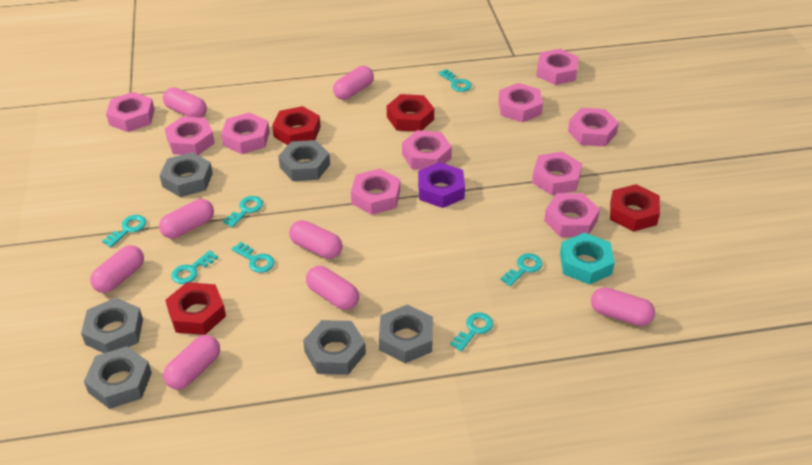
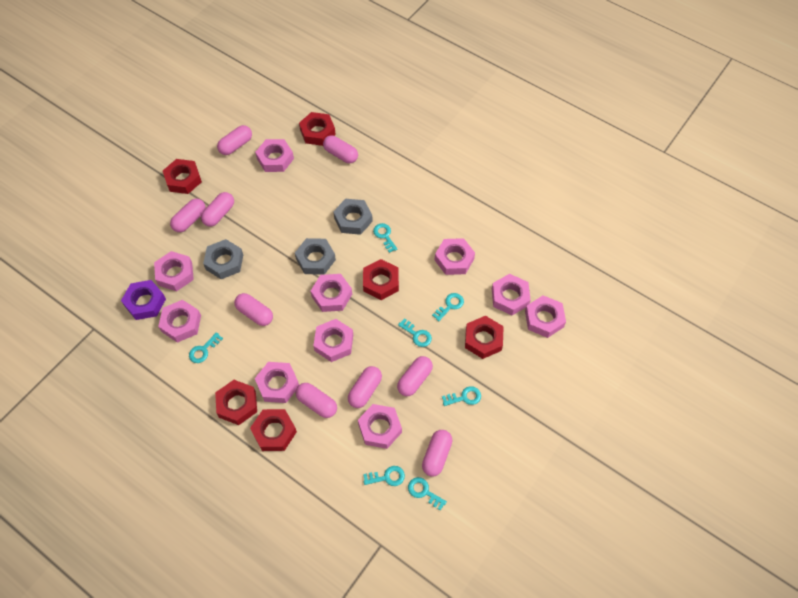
grey nut: [81,298,143,353] [84,346,152,409] [160,152,213,197] [278,140,330,181] [303,320,366,375] [379,305,433,363] = 6 -> [203,239,243,279] [295,238,336,275] [333,199,373,235] = 3
pink capsule: [90,245,144,293] [159,199,214,239] [163,87,207,118] [163,335,220,390] [289,220,343,259] [306,266,359,310] [333,66,374,100] [591,287,655,326] = 8 -> [170,199,206,232] [201,192,234,227] [217,125,252,155] [234,293,273,326] [295,383,337,418] [323,135,358,163] [348,366,382,408] [397,356,433,396] [422,430,452,476] = 9
red nut: [165,282,226,335] [272,106,321,145] [387,94,434,132] [610,184,660,232] = 4 -> [163,159,202,194] [215,380,257,425] [250,409,297,451] [299,112,336,146] [363,259,399,300] [465,316,504,359] = 6
turquoise nut: [560,232,615,285] = 1 -> none = 0

